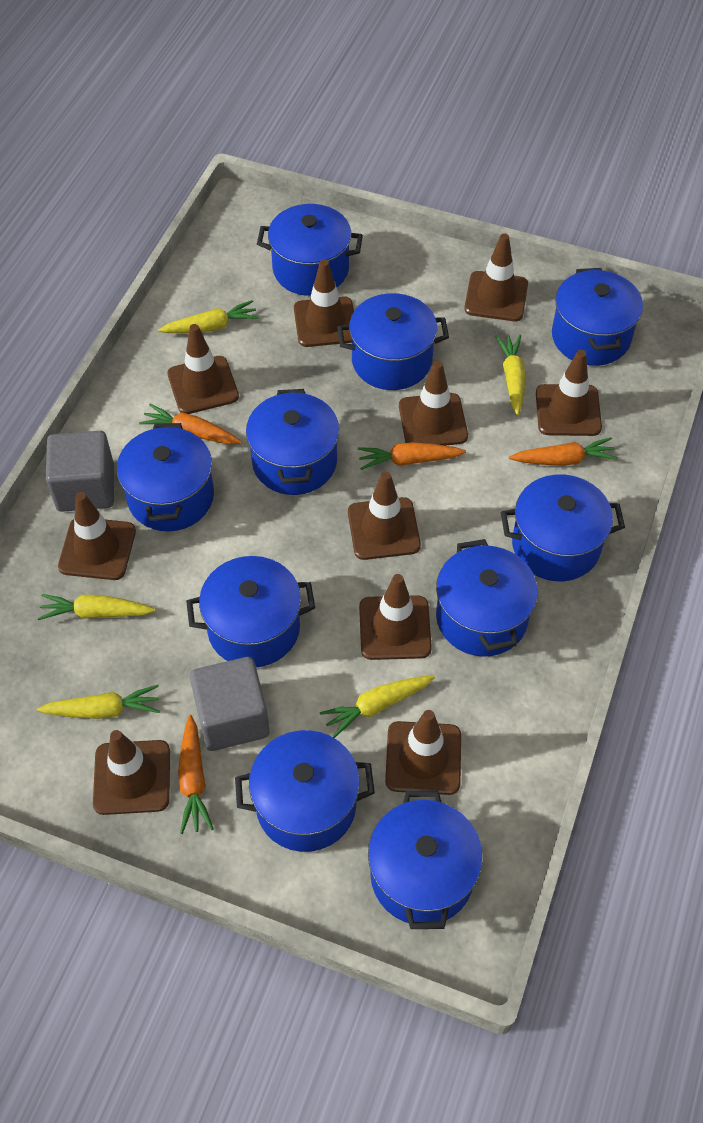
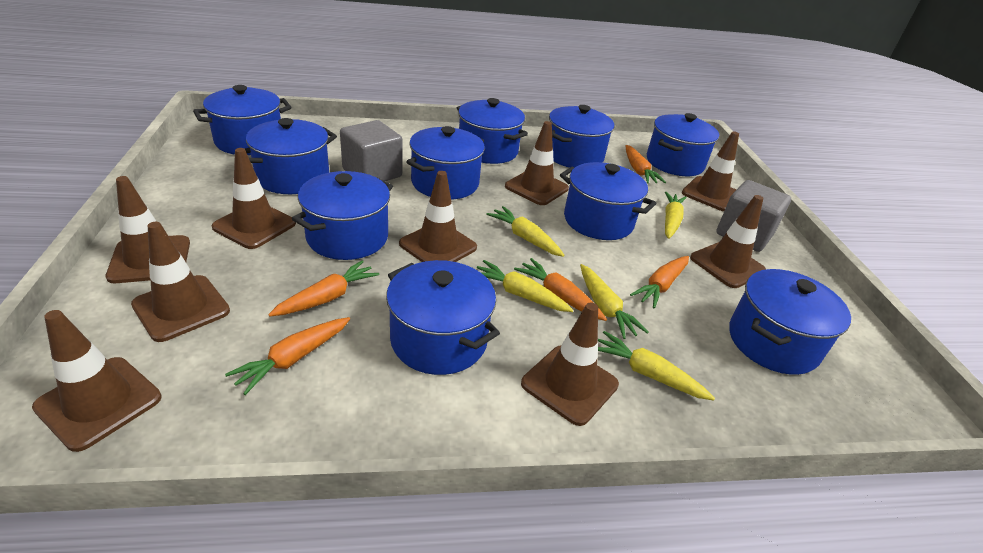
brown traffic cone: [58,492,136,580] [93,730,170,815] [168,324,239,414] [294,259,354,347] [348,471,421,560] [359,574,432,660] [385,710,461,795] [399,361,468,446] [464,233,528,321] [536,350,602,436] = 10 -> [32,310,162,452] [106,176,190,283] [131,222,230,342] [212,148,296,249] [399,171,477,262] [505,121,569,205] [521,302,619,426] [682,131,739,211] [690,195,766,288] = 9
orange carrot: [139,404,242,445] [178,715,213,834] [358,442,466,470] [509,437,618,466] = 4 -> [225,317,350,395] [268,260,379,317] [514,258,607,321] [626,145,666,184] [630,256,689,309] = 5

